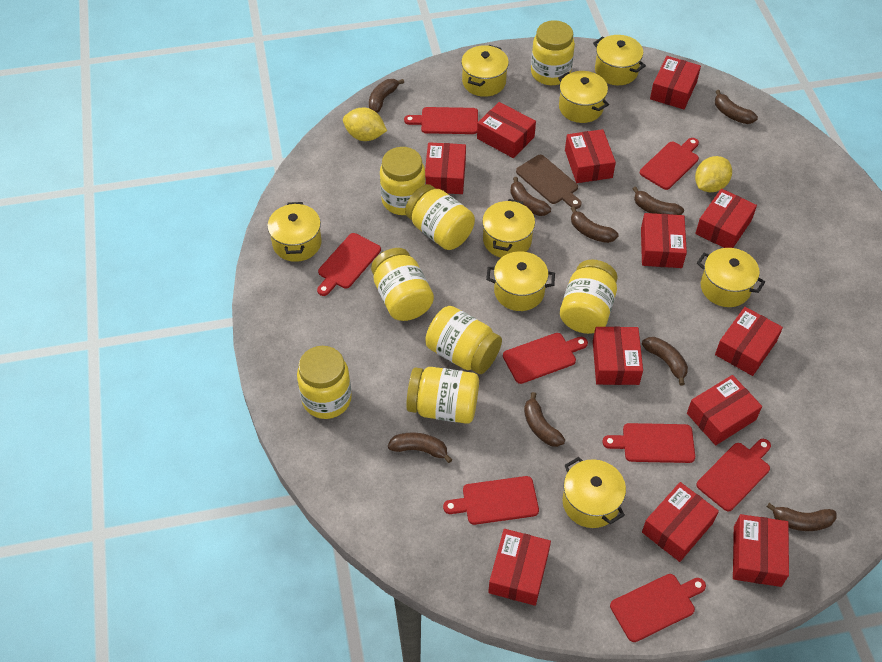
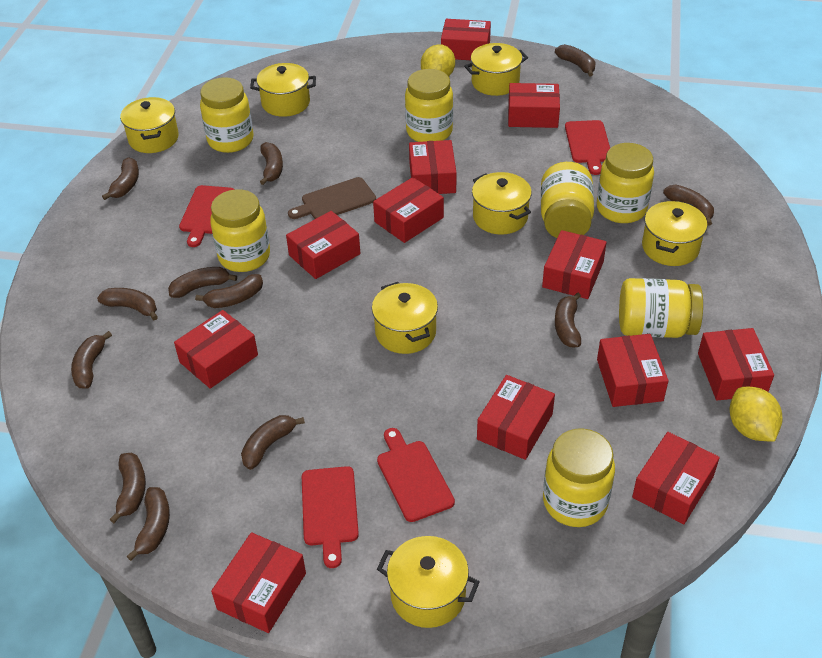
brown banana: [369,79,404,113] [388,433,452,463] [510,177,551,216] [524,392,565,447] [571,207,619,243] [632,186,684,215] [642,337,688,386] [715,90,758,124] [767,503,836,531] = 9 -> [71,331,112,389] [97,288,158,320] [102,157,139,200] [109,453,146,523] [127,487,170,561] [168,267,237,298] [195,274,263,308] [241,415,305,470] [260,142,283,185] [555,44,596,76] [555,292,581,348] [663,185,714,226] = 12
red cutting board: [317,233,381,296] [404,107,478,134] [443,476,539,525] [503,333,588,384] [602,423,695,463] [610,574,706,642] [640,138,699,190] [696,439,771,511] = 8 -> [179,185,235,247] [302,466,359,568] [377,428,455,522] [565,120,610,175] = 4
yellow jar: [297,346,352,419] [371,248,434,321] [380,147,426,215] [405,184,475,250] [406,367,479,424] [425,306,502,374] [531,20,575,85] [560,259,618,334] = 8 -> [200,77,253,153] [210,189,270,272] [405,69,453,142] [541,162,594,238] [543,428,615,527] [597,143,654,223] [619,278,703,338] = 7
yellow pot: [267,202,322,262] [461,45,509,97] [482,199,535,258] [486,251,555,311] [558,71,609,123] [563,457,626,528] [593,35,646,85] [697,248,765,307] = 8 -> [120,97,179,153] [250,63,316,117] [372,282,438,354] [377,536,479,628] [464,43,528,96] [472,172,532,235] [642,200,707,266] = 7

